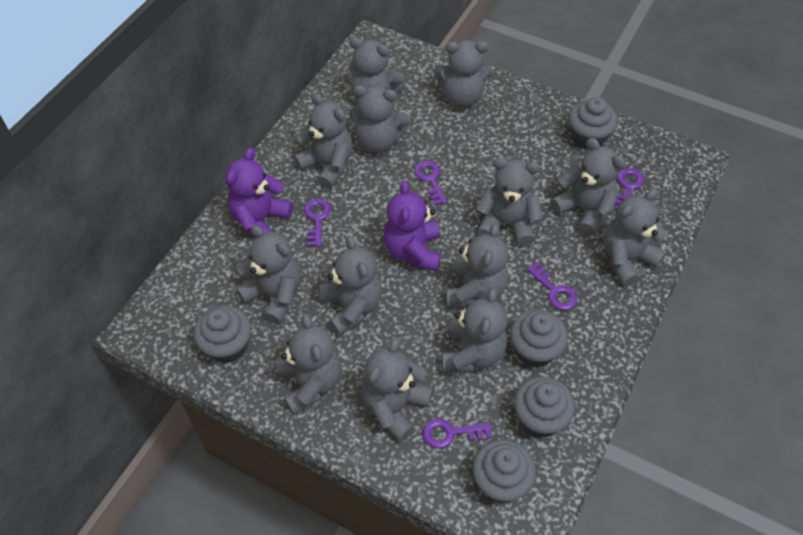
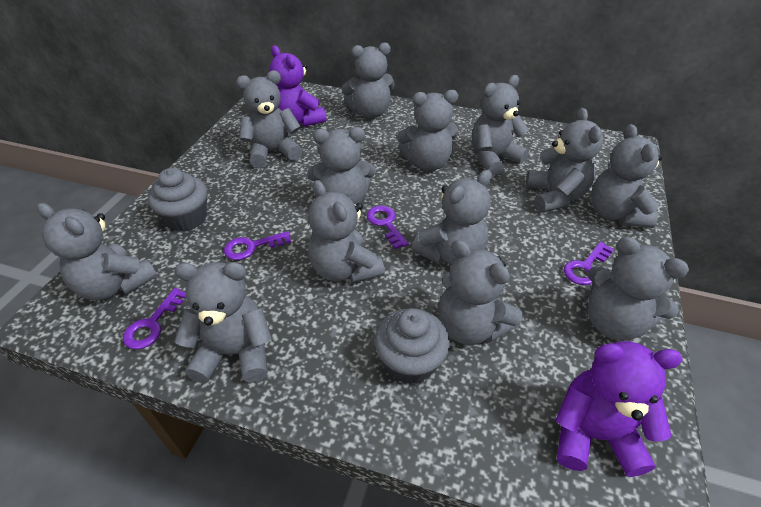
grey cupcake: [193,305,251,363] [472,439,536,503] [510,309,568,368] [514,376,575,437] [569,97,618,150] = 5 -> [148,168,207,232] [375,308,450,384] = 2
purple key: [304,199,331,247] [414,161,447,205] [423,419,492,449] [526,262,578,310] [614,168,644,210] = 5 -> [123,288,186,349] [224,231,291,260] [367,206,409,249] [564,242,614,285] = 4

